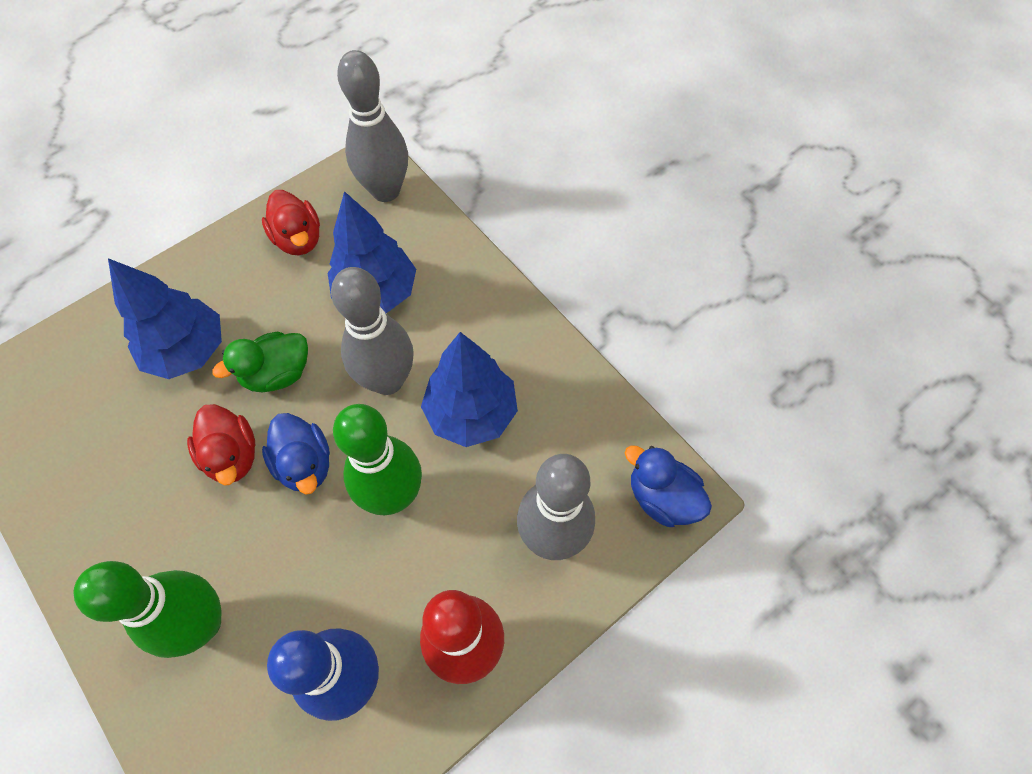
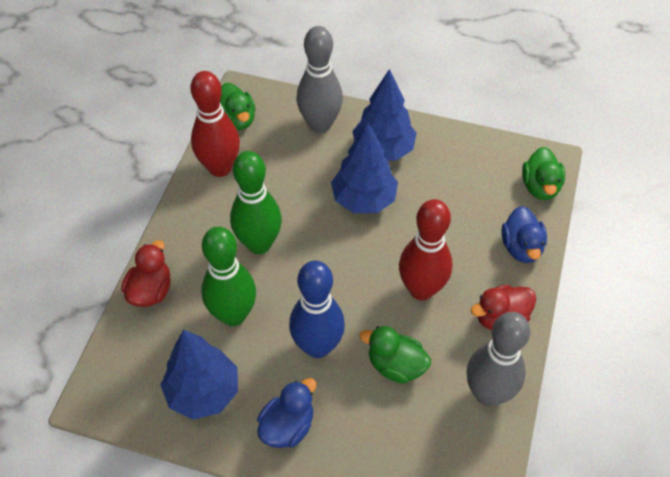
green duck: [212,332,308,393] = 1 -> [220,83,255,130] [359,326,431,383] [522,147,565,200] = 3
grey bowling pin: [331,267,414,395] [337,50,408,202] [517,454,595,560] = 3 -> [297,26,343,133] [466,312,530,406] = 2
red bowling pin: [420,590,504,684] = 1 -> [191,71,240,177] [399,199,452,300] = 2

